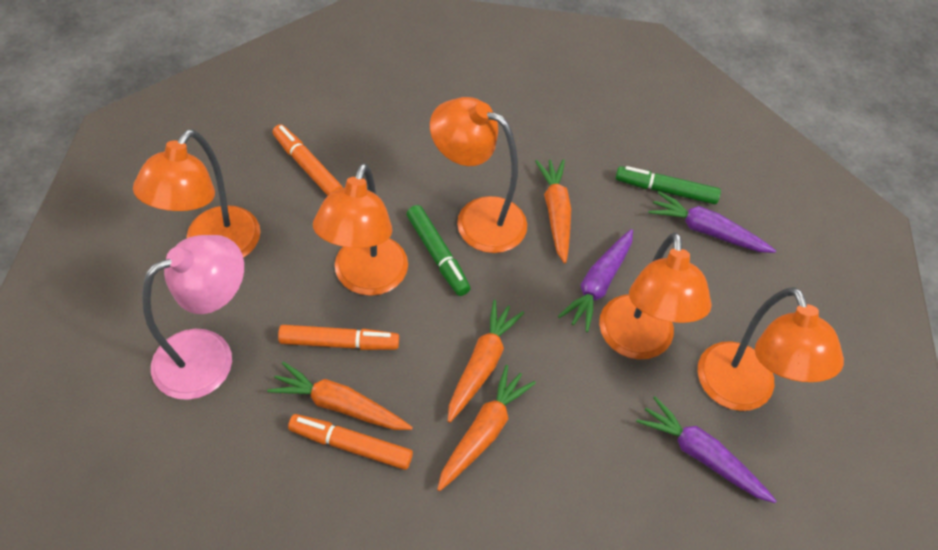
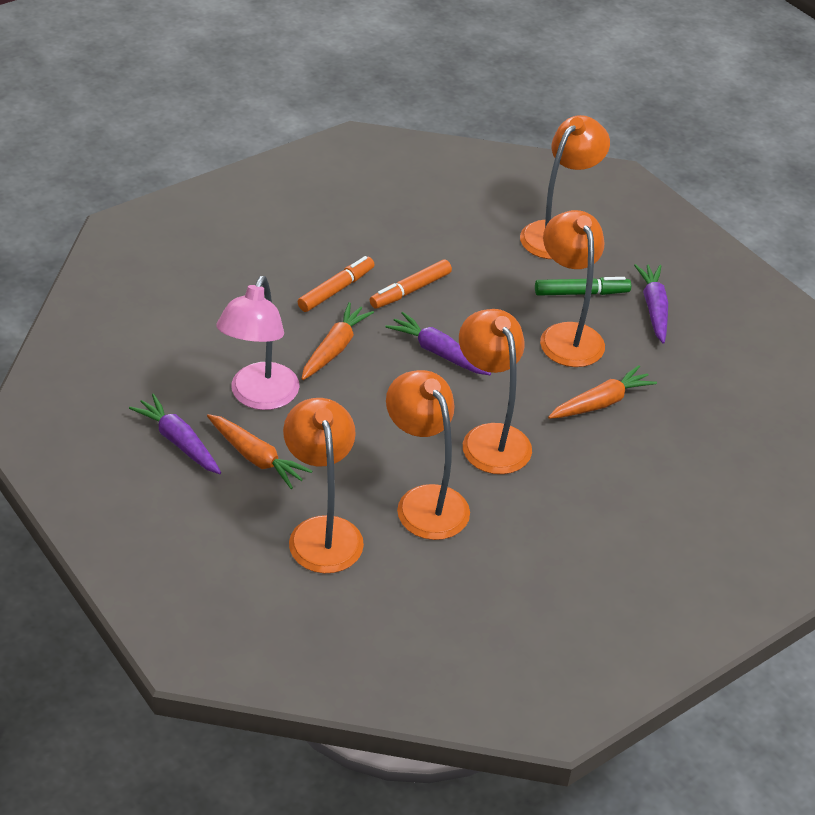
green marker: [407,205,471,296] [616,166,721,204] = 2 -> [535,277,631,296] = 1
orange carrot: [267,362,413,430] [437,365,536,491] [448,300,524,423] [535,159,571,264] = 4 -> [207,414,312,489] [301,302,374,380] [548,365,657,419] = 3
orange marker: [273,124,343,196] [278,325,399,350] [288,414,413,470] = 3 -> [298,256,375,312] [370,260,452,309] = 2

